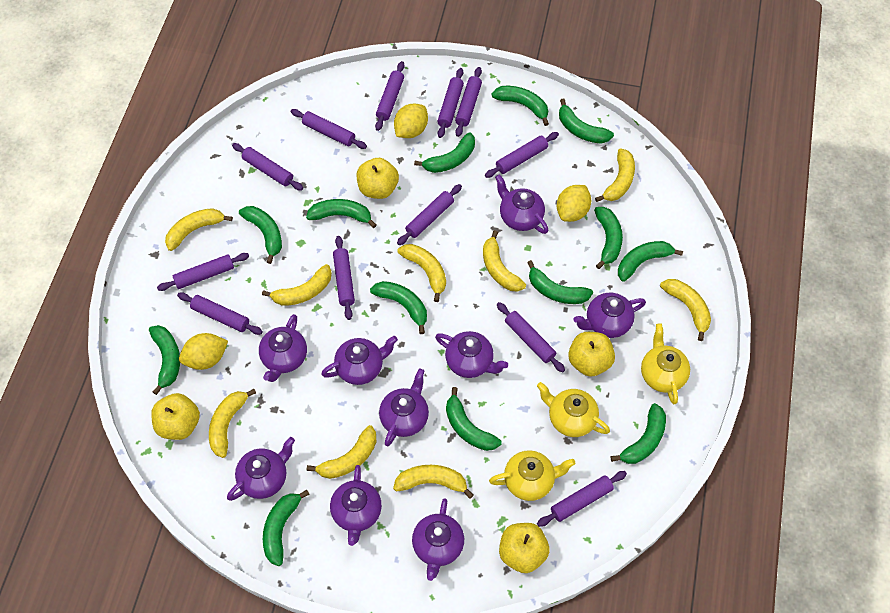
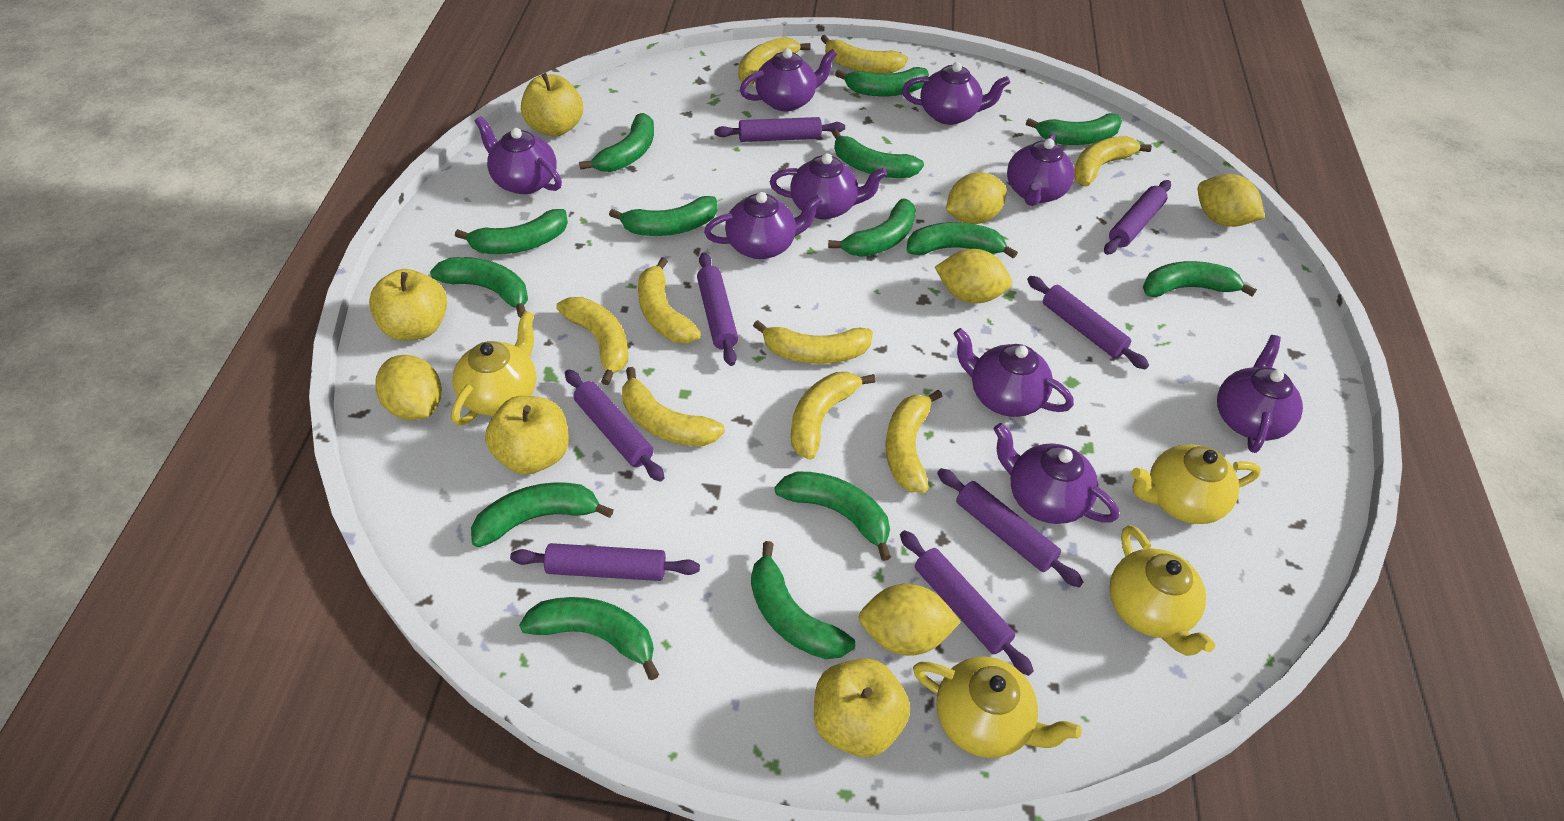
green banana: [149,325,180,395] [239,206,282,264] [263,490,310,566] [306,199,376,228] [370,281,427,334] [414,132,475,173] [446,387,501,451] [492,86,549,126] [527,260,593,304] [559,99,614,144] [594,207,623,269] [611,403,666,464] [618,241,683,282] = 13 -> [430,257,528,318] [455,209,568,254] [471,482,614,547] [519,597,659,680] [579,113,654,172] [609,196,717,236] [751,541,855,659] [775,471,891,561] [828,198,916,257] [832,129,924,178] [835,67,929,97] [907,222,1018,259] [1026,113,1122,145] [1143,261,1257,297] = 14
purple rolling pin: [157,253,249,291] [177,292,263,335] [232,143,303,191] [291,109,367,149] [333,236,355,320] [375,61,405,131] [397,184,462,245] [437,68,464,138] [455,67,482,137] [485,132,559,178] [497,302,565,373] [537,471,627,527] = 12 -> [510,543,700,581] [565,369,664,482] [697,252,738,366] [714,117,845,142] [900,530,1034,676] [937,468,1083,587] [1027,276,1149,369] [1104,180,1171,255] = 8
yellow lemon: [179,333,228,370] [394,103,428,138] [557,185,591,222] = 3 -> [375,355,442,420] [859,584,961,656] [935,249,1012,303] [946,172,1007,224] [1198,174,1265,227] = 5
yellow teapot: [489,450,575,501] [537,382,610,437] [641,323,690,404] = 3 -> [451,311,536,426] [913,656,1082,758] [1110,525,1215,656] [1131,444,1261,524] = 4

